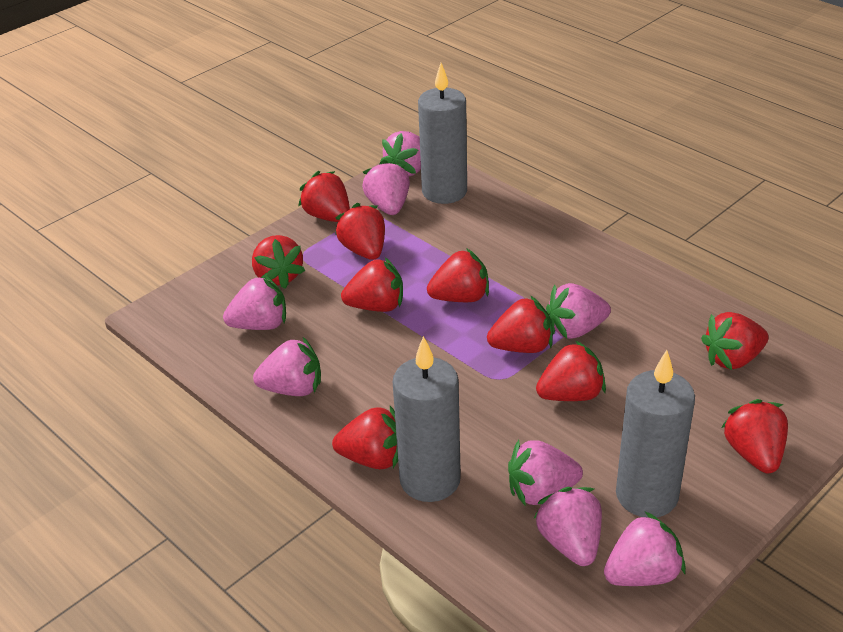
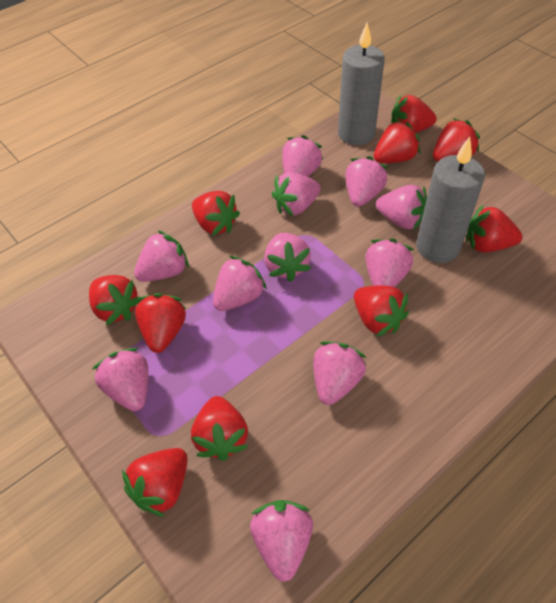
grey candle: [393,336,461,502] [418,63,467,204] [616,350,695,518] = 3 -> [338,23,385,145] [416,137,485,263] = 2
pink strawberry: [223,275,286,330] [253,337,321,396] [362,160,410,215] [380,131,421,176] [508,440,583,506] [533,487,602,566] [546,283,611,339] [604,511,686,586] = 8 -> [92,348,148,412] [134,230,189,282] [213,256,267,311] [250,500,313,582] [264,233,311,282] [272,172,321,216] [282,135,323,177] [313,341,366,405] [345,156,388,207] [366,239,414,287] [376,185,427,230] = 11

